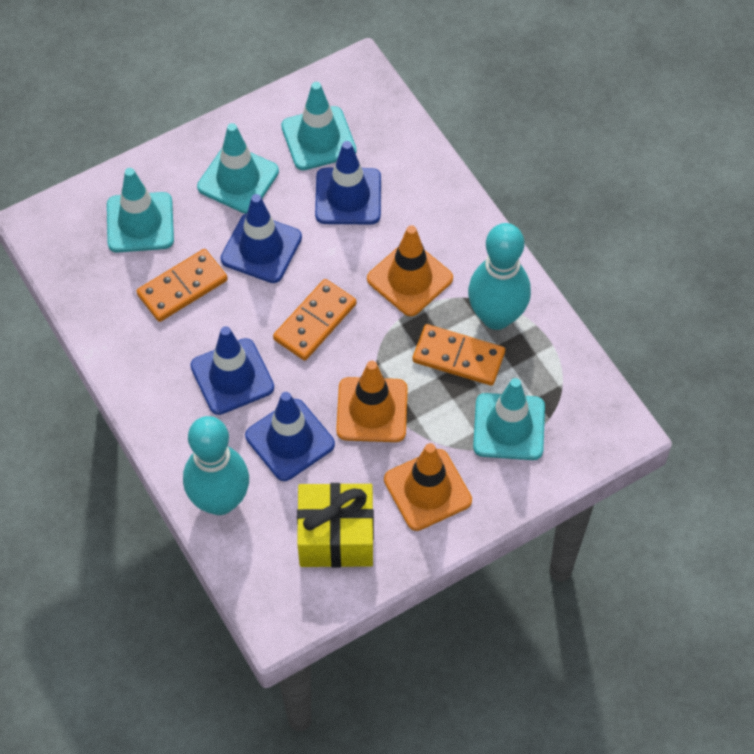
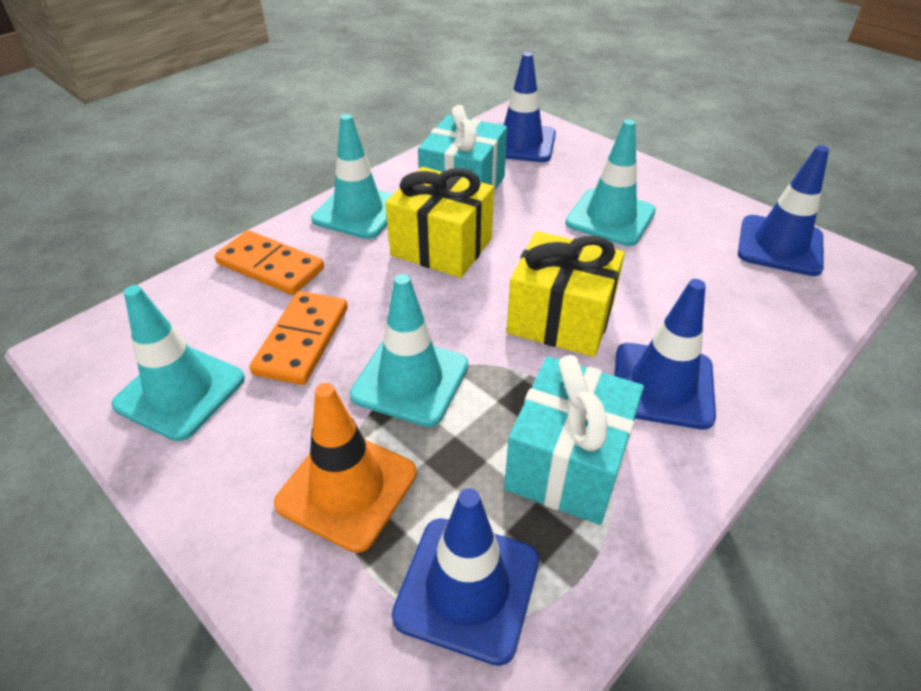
orange domino: [136,249,228,322] [273,279,356,361] [412,324,505,386] = 3 -> [215,230,324,295] [250,291,348,385] = 2
orange traffic cone: [336,361,408,442] [367,225,453,316] [384,443,472,531] = 3 -> [274,383,417,553] = 1
turquoise bowling pin: [183,416,249,515] [468,223,531,330] = 2 -> none = 0
turquoise gift: none = 0 -> [418,105,507,193] [504,355,644,525] = 2
yellow gift: [297,483,374,568] = 1 -> [385,167,494,278] [507,231,625,357] = 2

